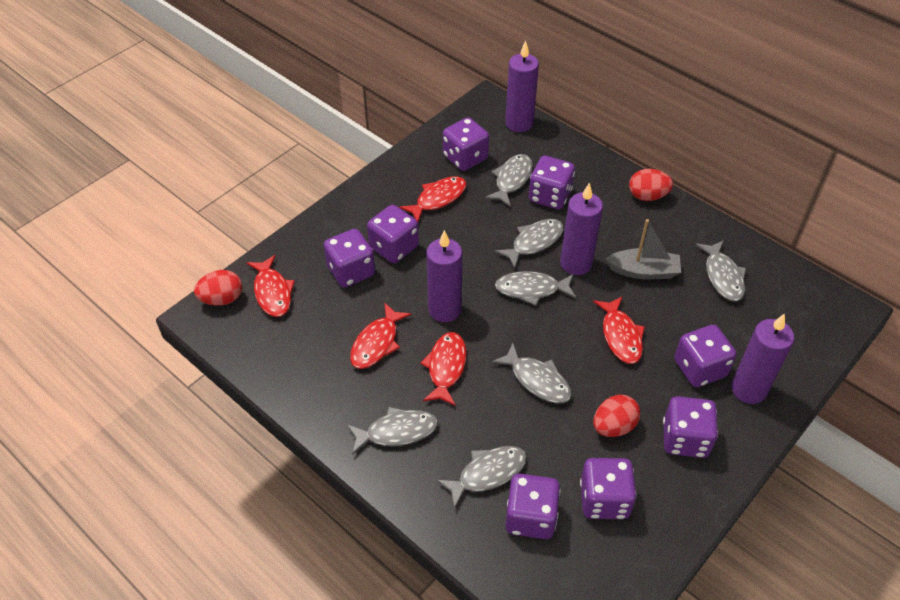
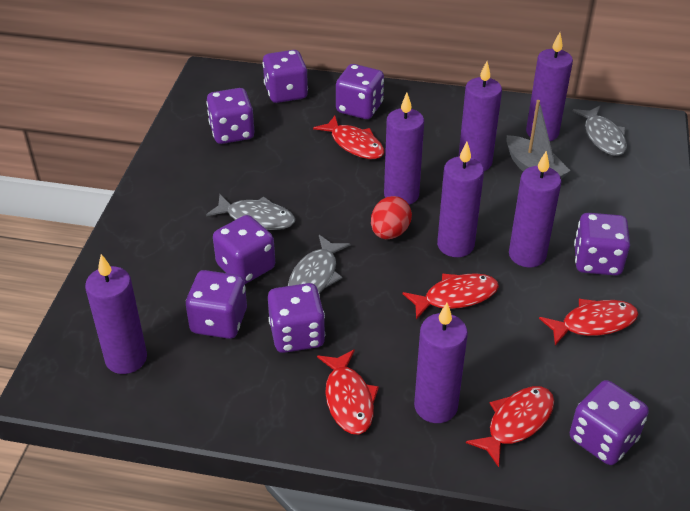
grey fish: [347,407,438,455] [437,446,527,509] [485,154,533,207] [492,343,572,403] [495,219,563,269] [495,271,576,306] [695,240,746,301] = 7 -> [206,194,295,230] [288,235,350,293] [573,106,627,156] = 3
purple candle: [427,230,462,322] [505,41,539,132] [560,183,603,275] [731,313,794,404] = 4 -> [85,254,147,374] [384,93,424,205] [414,303,468,423] [437,142,484,257] [458,61,502,171] [509,151,561,267] [526,32,573,141] = 7
red egg: [194,270,242,306] [593,395,640,437] [629,169,673,201] = 3 -> [371,196,412,239] = 1

